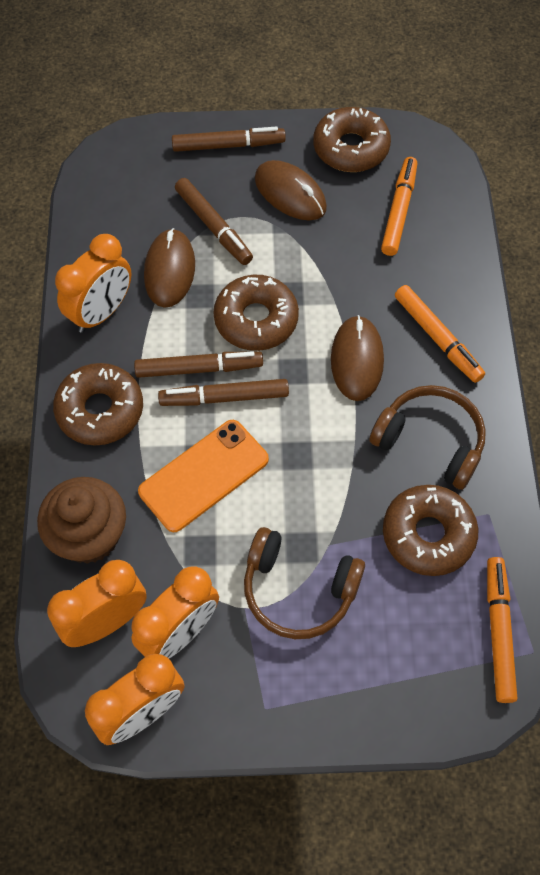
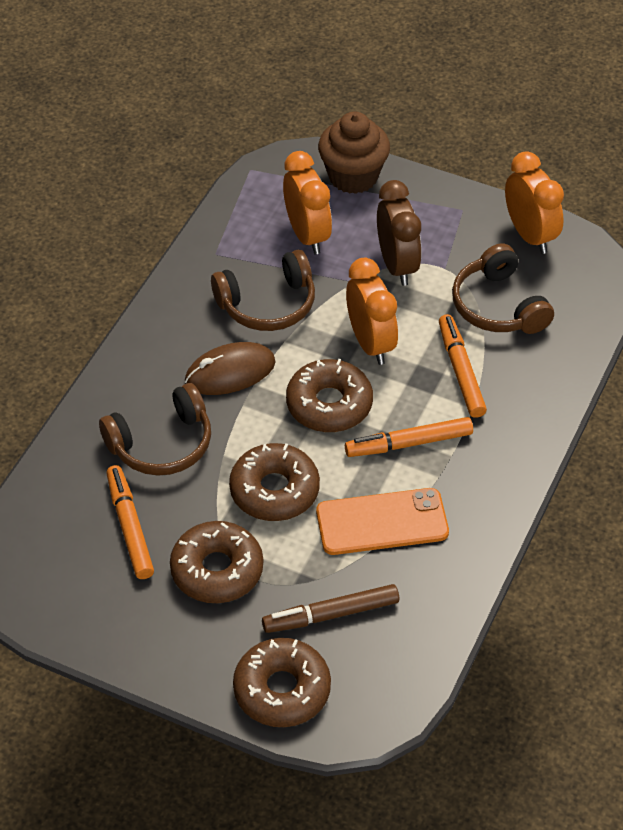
brown clock: none = 0 -> [377,180,422,286] = 1
brown headphones: [244,527,365,639] [369,385,486,490] = 2 -> [99,383,211,476] [211,250,315,331] [452,243,554,334] = 3
brown marker: [134,351,263,378] [158,379,289,406] [172,127,286,152] [175,178,253,265] = 4 -> [262,584,399,633] = 1
brown mouse: [144,228,195,308] [255,160,327,220] [331,315,384,401] = 3 -> [185,342,275,395] = 1
orange clock: [47,560,147,647] [55,234,132,333] [85,654,184,745] [131,566,219,659] = 4 -> [283,151,332,254] [346,258,398,365] [505,151,564,254] = 3

